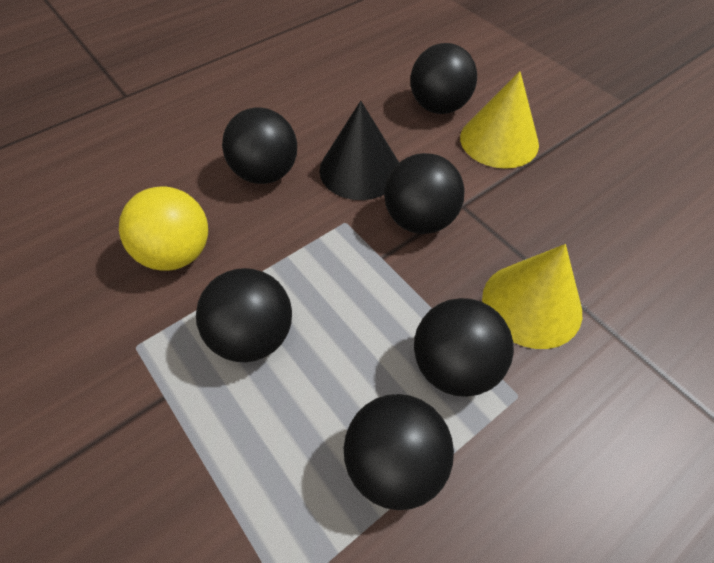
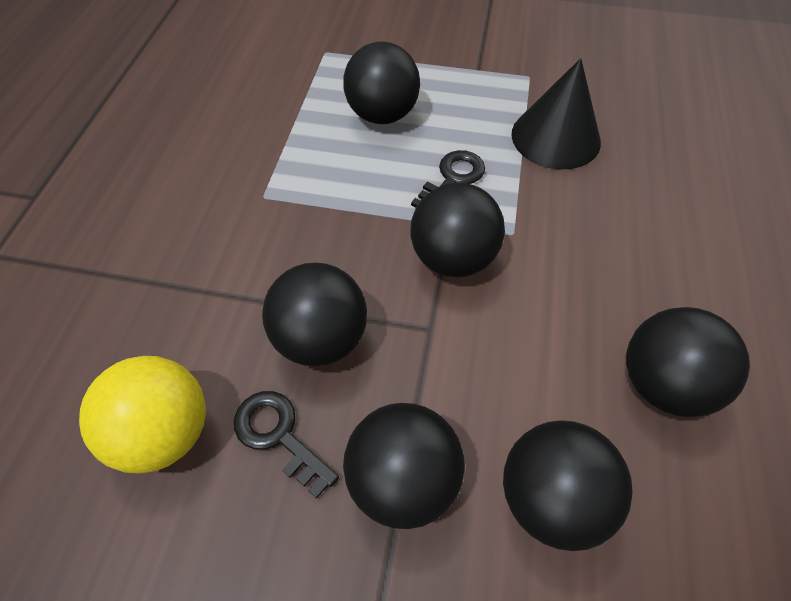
black key: none = 0 -> [234,391,339,499] [411,150,485,208] = 2
yellow cone: [460,71,539,169] [482,244,582,349] = 2 -> none = 0

